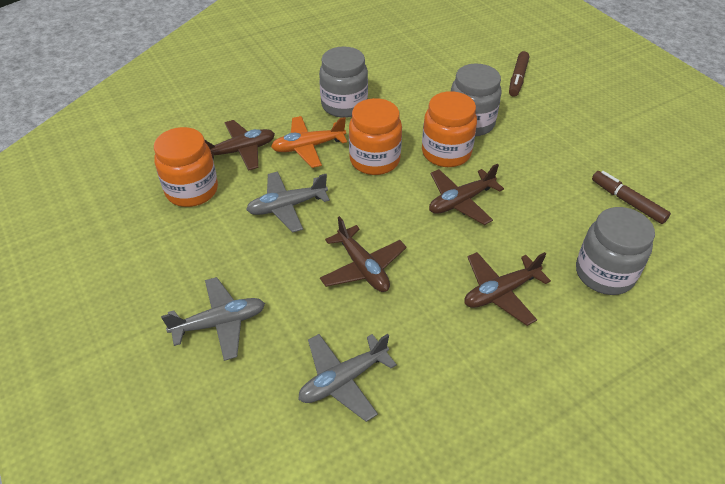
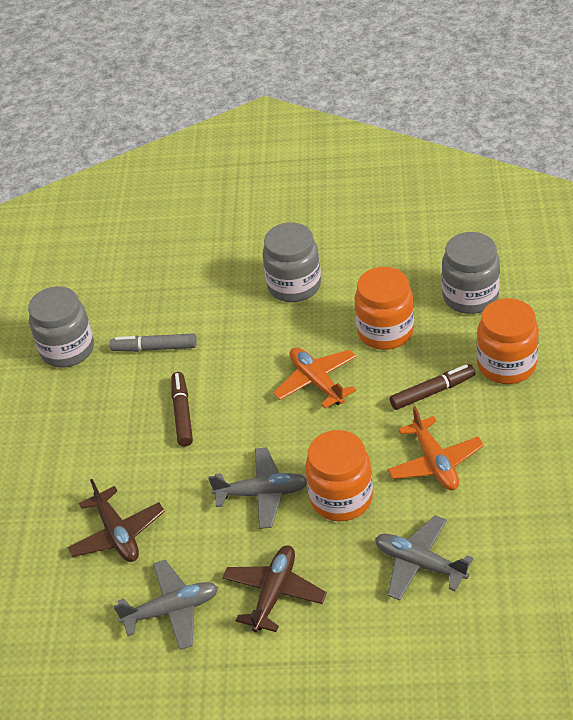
brown plane: [205,120,275,171] [320,216,407,292] [429,164,504,225] [464,252,551,326] = 4 -> [67,479,165,562] [222,545,327,632] = 2
grey marker: none = 0 -> [110,333,197,352] = 1
orange plane: [271,116,347,168] = 1 -> [273,347,357,408] [387,406,484,490] = 2

